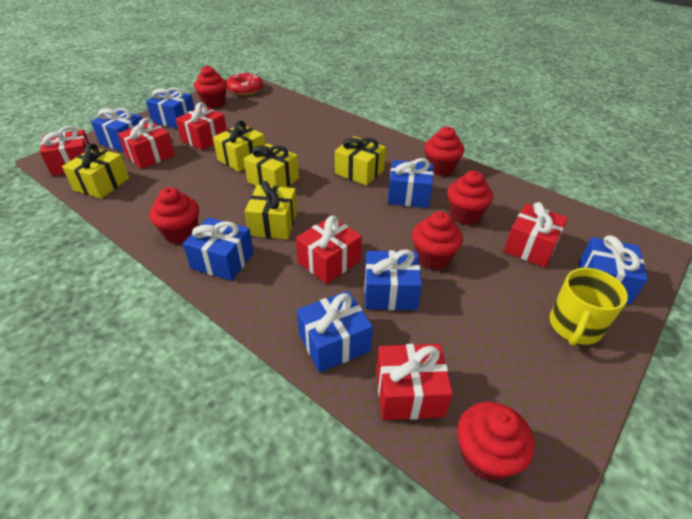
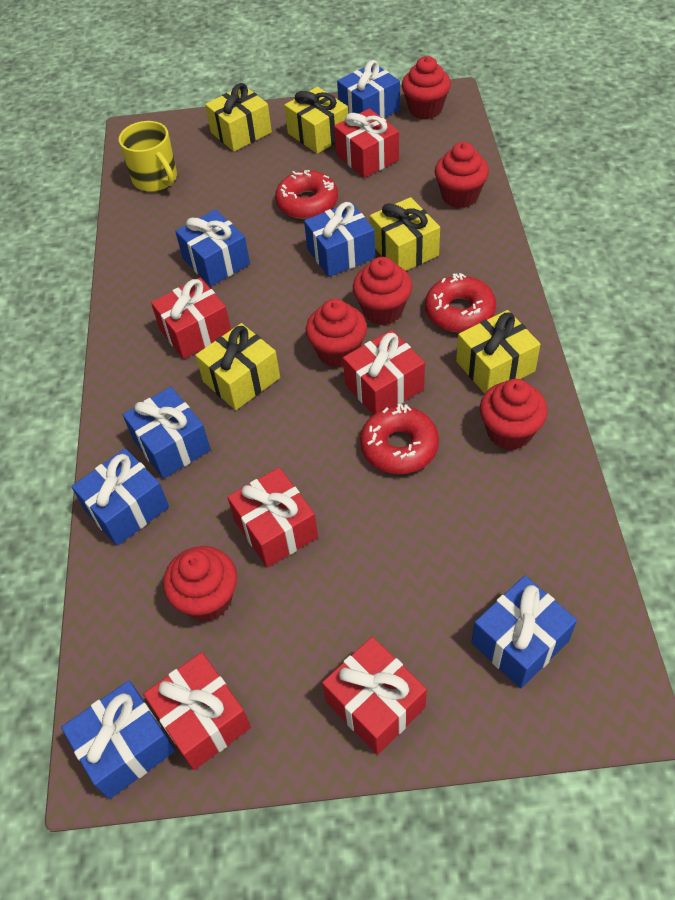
red donut: [227,72,263,95] = 1 -> [275,170,338,219] [360,404,439,474] [425,273,496,333] = 3

